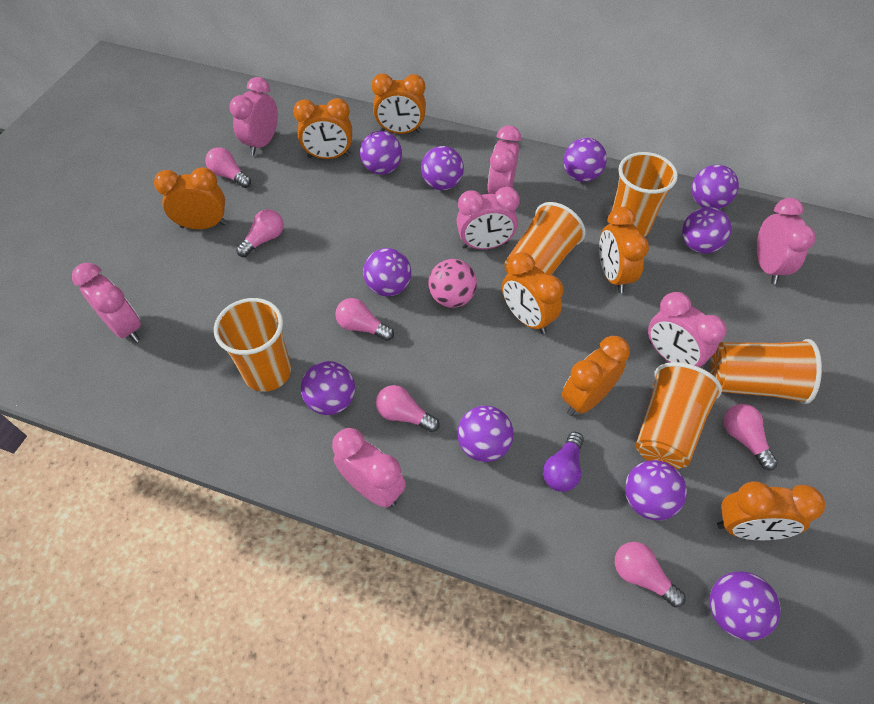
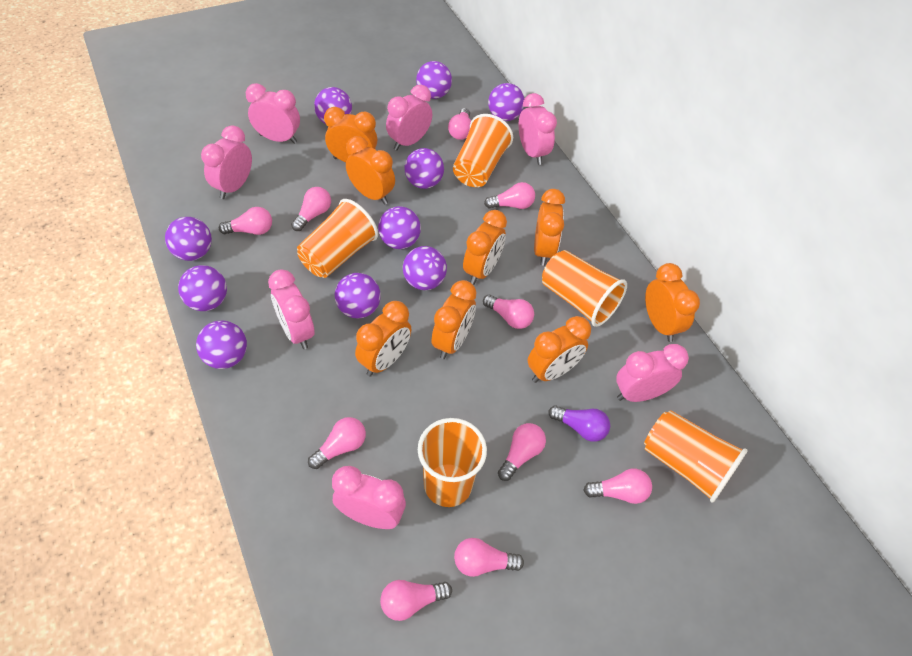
orange clock: [154,167,227,229] [293,98,352,159] [371,73,426,134] [502,252,563,334] [562,336,630,416] [599,207,649,293] [717,481,825,540] = 7 -> [324,107,377,162] [346,136,395,205] [355,301,412,376] [432,280,477,359] [463,210,507,285] [528,316,591,383] [534,189,565,266] [645,263,700,342] = 8
pink ball: [428,259,477,308] = 1 -> none = 0
pink light bulb: [205,147,251,188] [236,209,284,257] [335,298,394,341] [376,385,440,432] [615,542,686,608] [724,404,778,470] = 6 -> [219,207,272,235] [291,187,331,231] [308,417,366,469] [380,580,452,621] [448,108,471,140] [454,538,524,577] [483,294,534,329] [484,182,535,209] [498,423,546,481] [583,468,652,504] = 10

